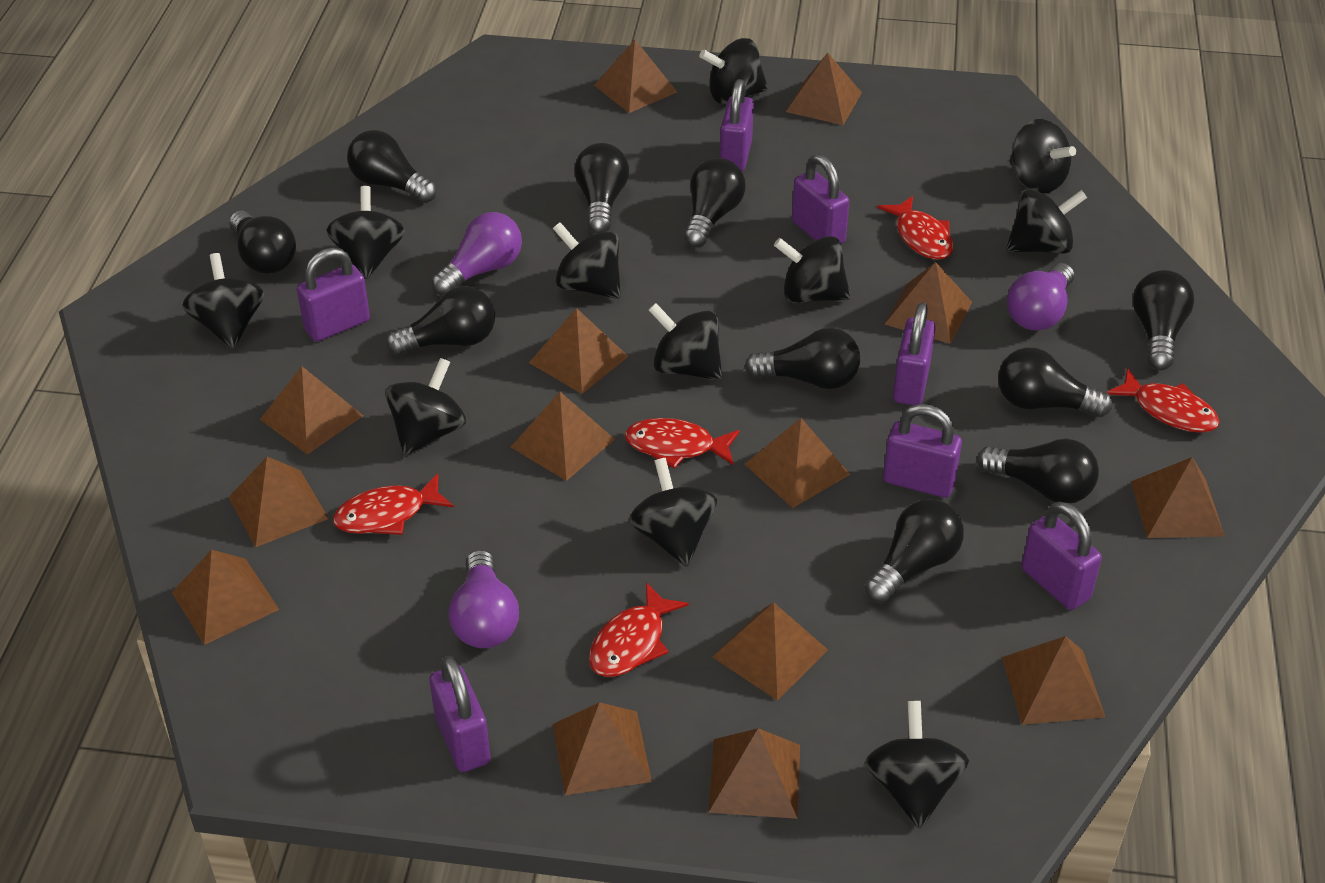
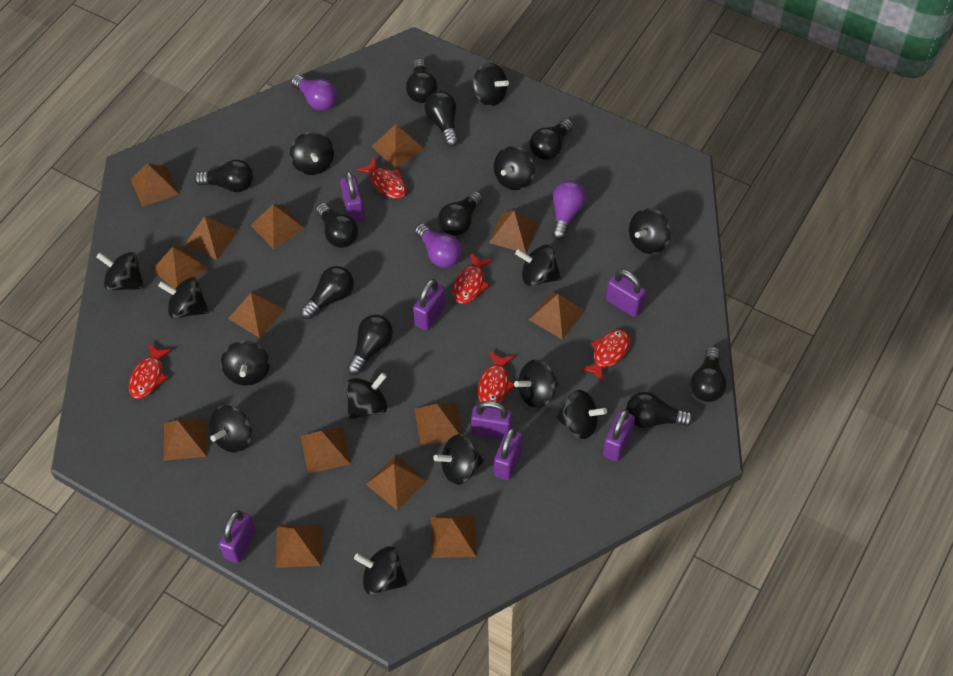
black spinning top: [182,253,264,349] [326,186,405,279] [385,358,466,457] [553,222,621,299] [629,458,717,567] [648,303,722,380] [699,38,768,104] [774,236,851,303] [865,701,969,829] [1006,189,1087,254] [1009,119,1076,193] = 11 -> [96,252,145,291] [158,277,209,319] [209,405,252,453] [221,341,270,386] [290,132,334,175] [346,373,387,419] [354,546,408,595] [433,434,484,485] [472,63,509,106] [494,146,535,190] [514,359,559,408] [515,245,561,286] [556,390,607,439] [629,208,671,254] = 14

